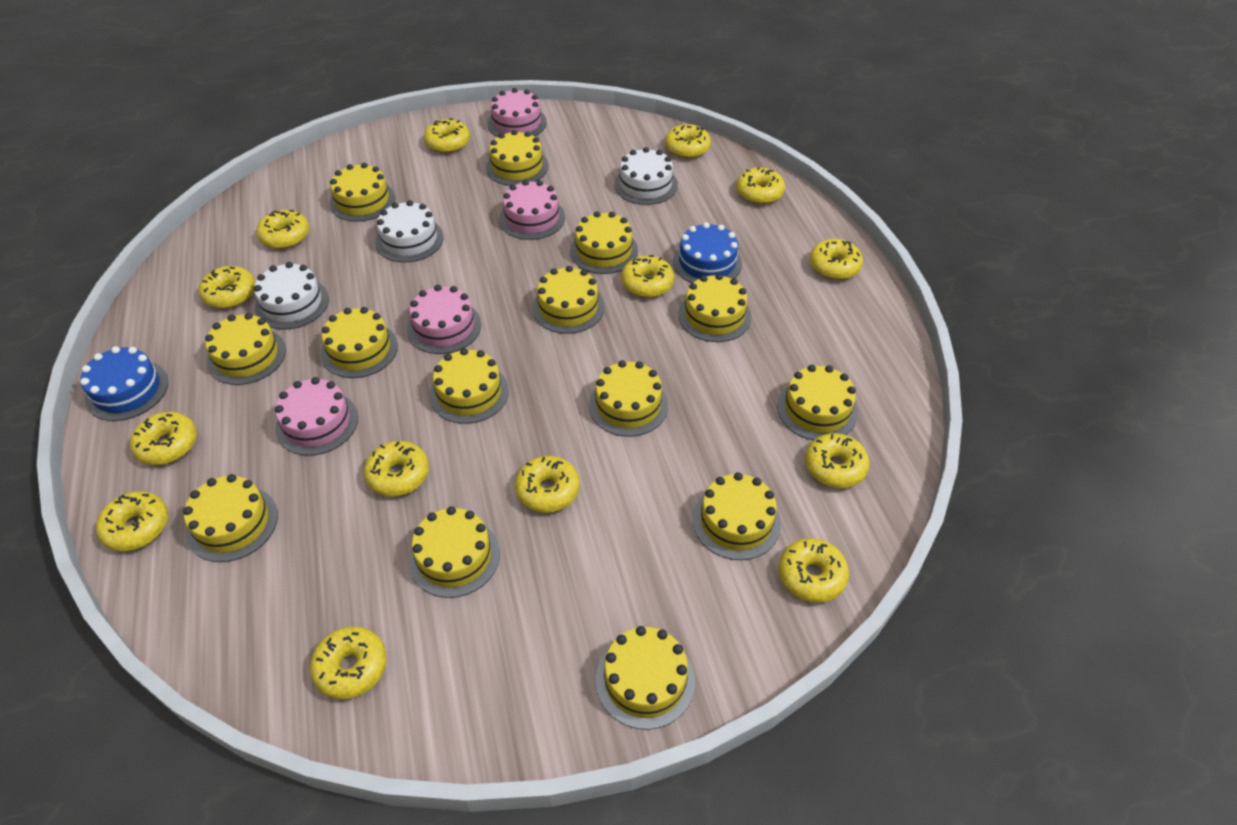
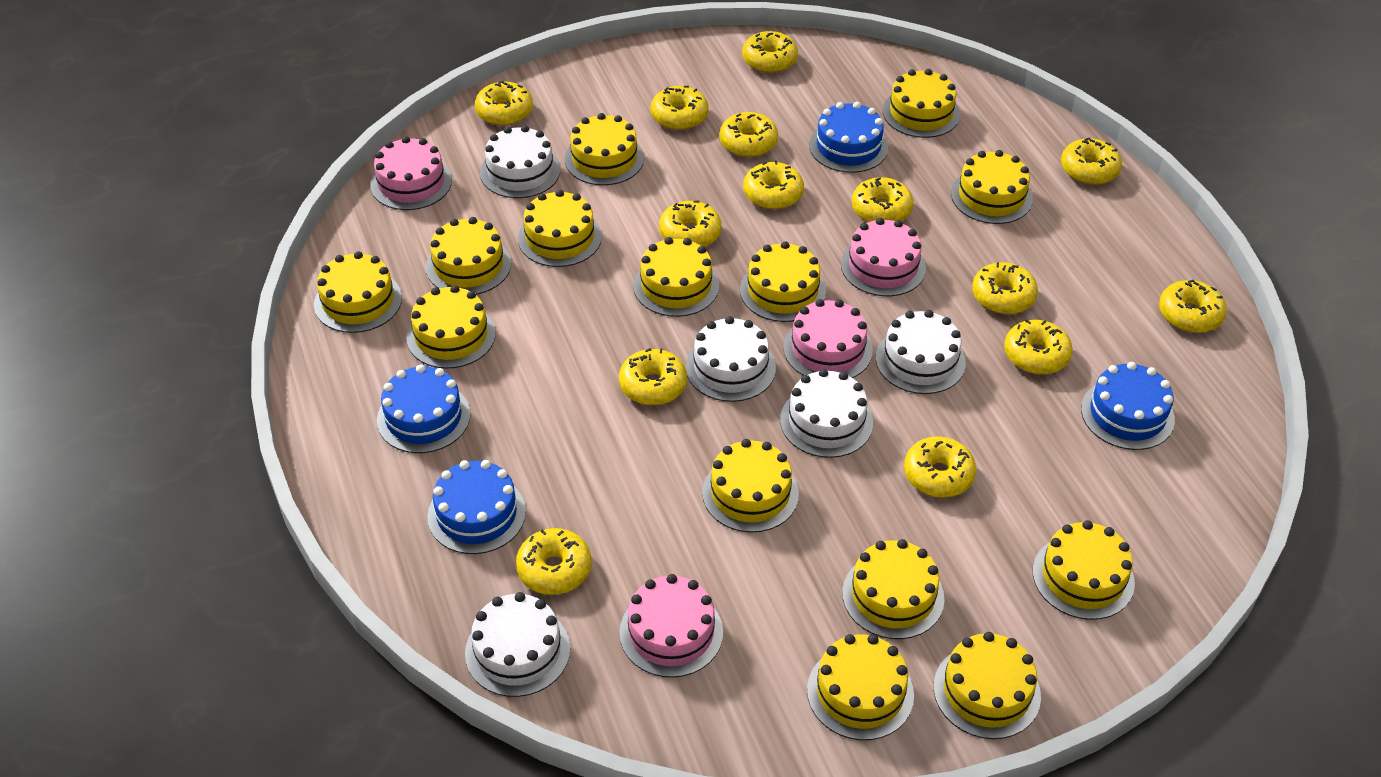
blue cake: [80,346,168,421] [673,222,742,283] = 2 -> [377,364,471,453] [427,460,526,554] [809,102,888,173] [1081,362,1175,450] = 4
white cake: [254,262,329,329] [375,200,444,263] [614,147,678,205] = 3 -> [465,592,570,697] [480,125,560,198] [686,316,776,402] [780,369,873,458] [876,310,966,394] = 5

